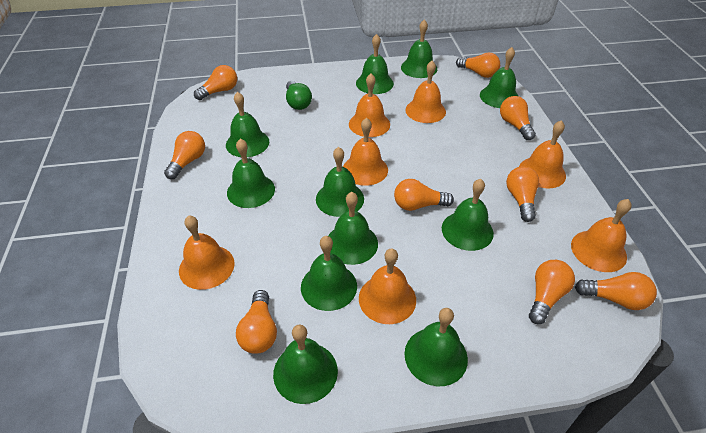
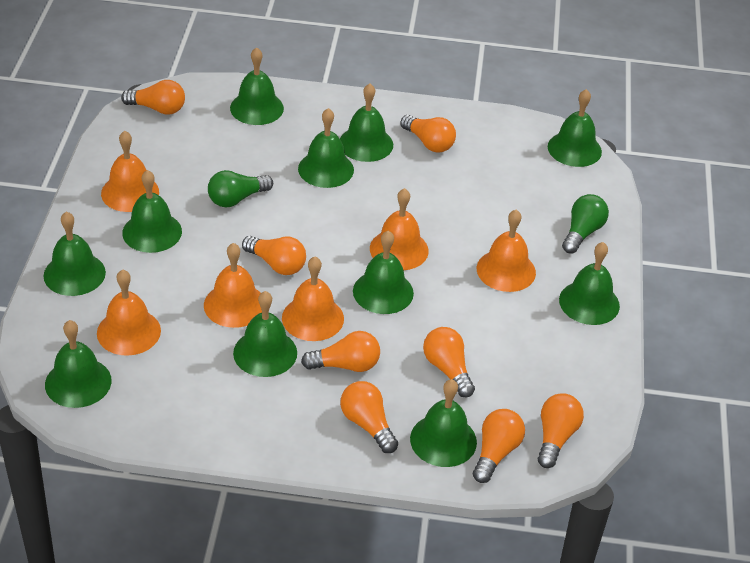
green light bulb: [286,81,312,110] = 1 -> [208,170,273,207] [562,194,609,254] = 2
orange bell: [179,215,235,290] [343,118,388,186] [349,74,390,137] [359,248,416,324] [405,61,446,123] [519,120,566,188] [571,199,631,272] = 7 -> [97,270,161,356] [101,131,159,212] [204,243,262,328] [282,257,344,341] [370,188,429,270] [477,210,536,292] = 6
orange light bulb: [164,131,205,179] [194,65,237,100] [236,290,277,354] [394,179,454,211] [456,53,500,78] [500,96,536,140] [506,166,539,222] [529,260,575,324] [575,272,657,310] = 9 -> [121,80,185,115] [242,236,306,275] [301,331,380,372] [340,381,398,453] [400,115,456,152] [423,327,475,397] [473,409,525,483] [538,393,584,468] = 8

